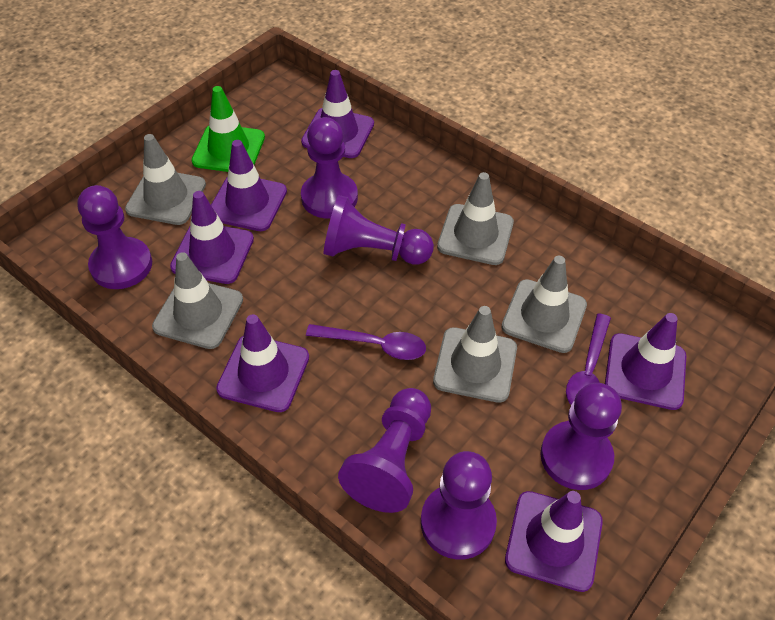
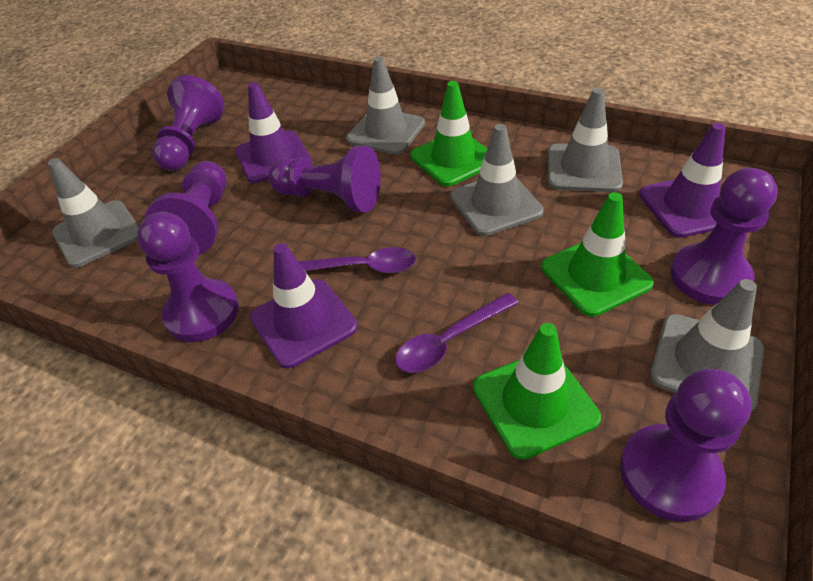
green traffic cone: [192,86,265,172] = 1 -> [411,81,487,186] [473,323,601,460] [541,192,654,317] = 3
purple traffic cone: [170,191,254,284] [211,140,287,231] [216,314,309,412] [301,70,374,158] [505,491,603,592] [605,313,686,410] = 6 -> [235,82,312,183] [250,243,358,369] [639,123,725,238] = 3

